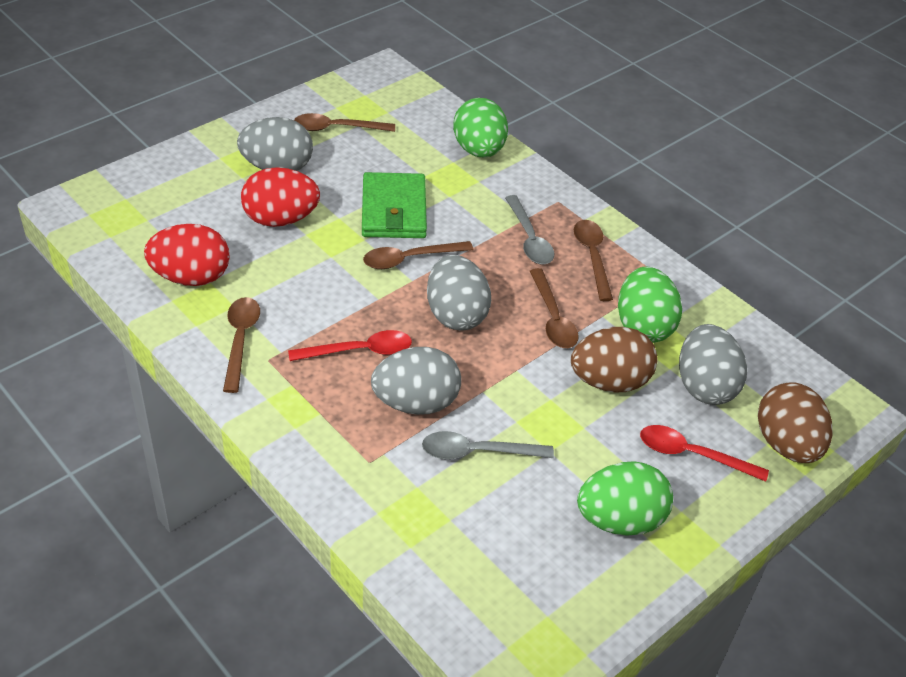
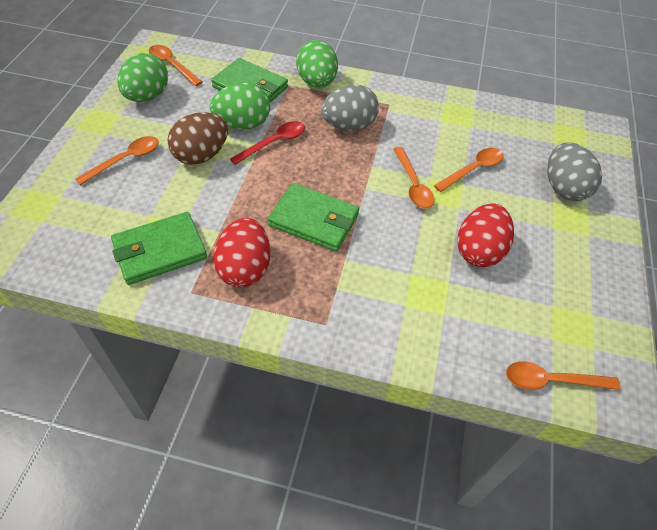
brown egg: [571,327,657,393] [758,383,833,463] = 2 -> [167,112,228,165] = 1
brown spoon: [223,297,260,393] [294,113,395,132] [363,241,473,269] [530,268,579,348] [574,220,613,301] = 5 -> none = 0
green wallet: [362,172,427,238] = 1 -> [111,212,207,285] [211,58,288,103] [268,183,359,252] = 3
grey egg: [237,117,313,171] [371,347,461,415] [427,255,491,331] [679,324,747,405] = 4 -> [321,84,379,131] [547,142,602,201] = 2
grey spoon: [422,431,554,459] [505,195,554,264] = 2 -> none = 0
orange spoon: none = 0 -> [75,136,159,185] [149,45,202,86] [393,147,434,209] [434,148,504,192] [506,361,621,390] = 5
red spoon: [288,330,412,361] [640,425,769,482] = 2 -> [230,121,305,165] = 1

